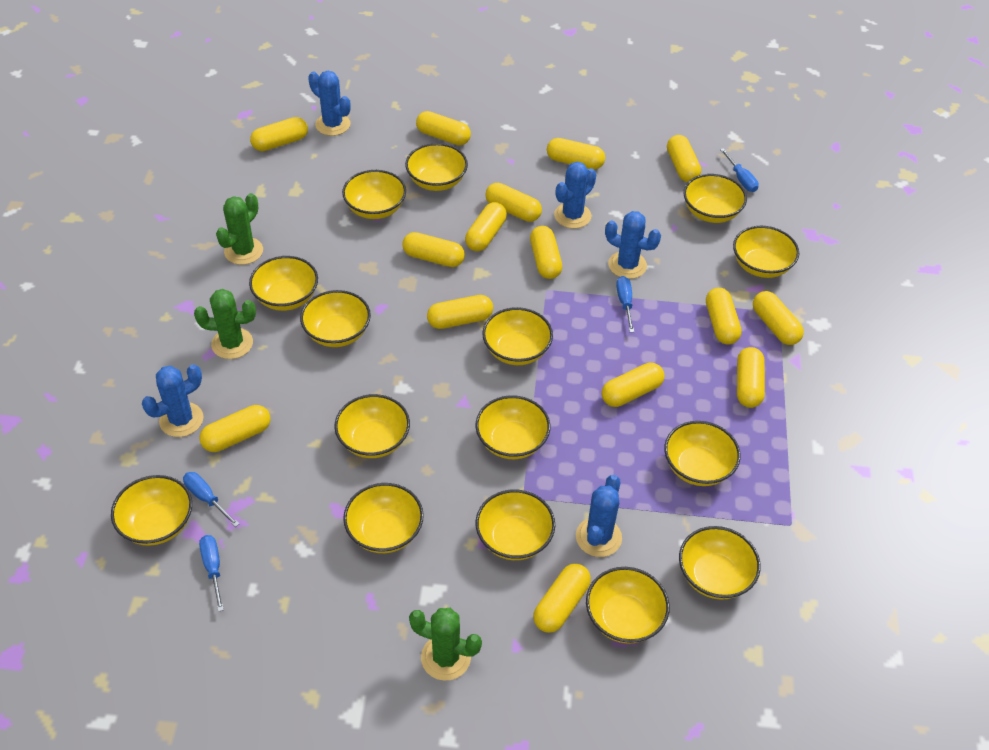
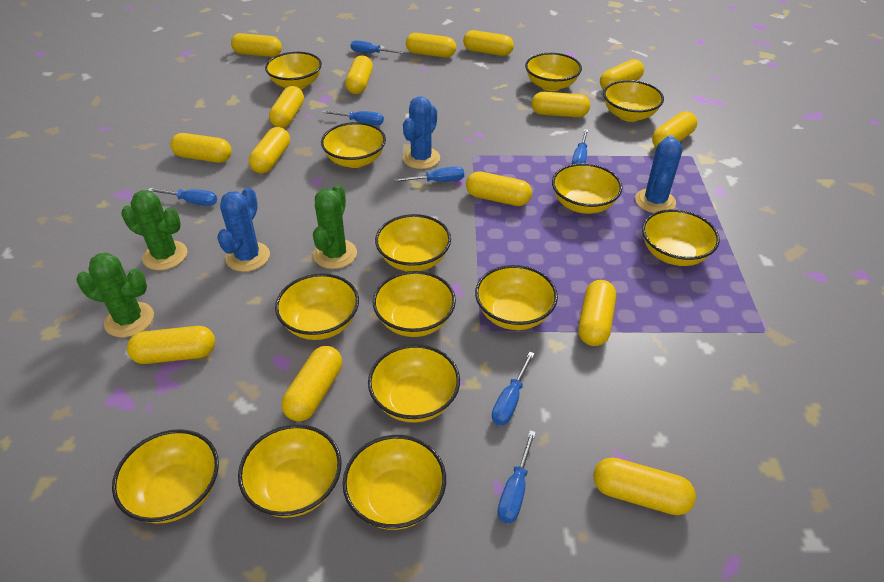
blue cactus: [142,364,203,437] [308,71,351,136] [554,162,596,229] [576,475,622,557] [605,211,661,279] = 5 -> [217,187,270,272] [403,96,440,169] [635,135,683,213] = 3
blue screwdriver: [183,472,239,527] [199,535,224,612] [616,276,634,332] [720,148,759,192] = 4 -> [149,188,217,206] [322,110,384,125] [351,40,404,54] [394,166,464,182] [492,351,535,425] [497,430,536,523] [572,129,588,164] = 7
yellow bowl: [111,475,192,546] [249,256,318,311] [300,290,371,347] [334,394,410,458] [342,170,406,219] [343,483,424,553] [405,143,468,191] [475,395,550,459] [476,489,555,560] [482,307,553,365] [586,567,670,644] [664,421,741,486] [679,526,761,600] [683,174,747,223] [733,226,799,278] = 15 -> [112,429,219,524] [238,424,341,518] [265,52,322,89] [275,273,359,340] [321,122,386,168] [343,435,446,530] [368,344,460,423] [373,271,456,337] [375,214,451,271] [475,265,558,330] [525,53,582,91] [552,163,622,214] [603,80,664,122] [642,209,720,266] = 14

